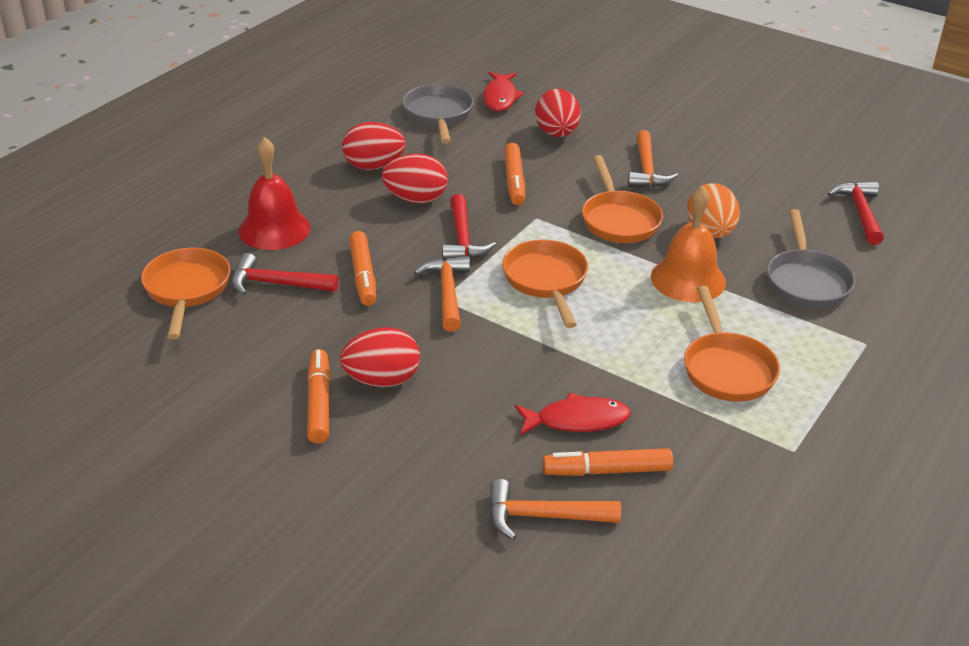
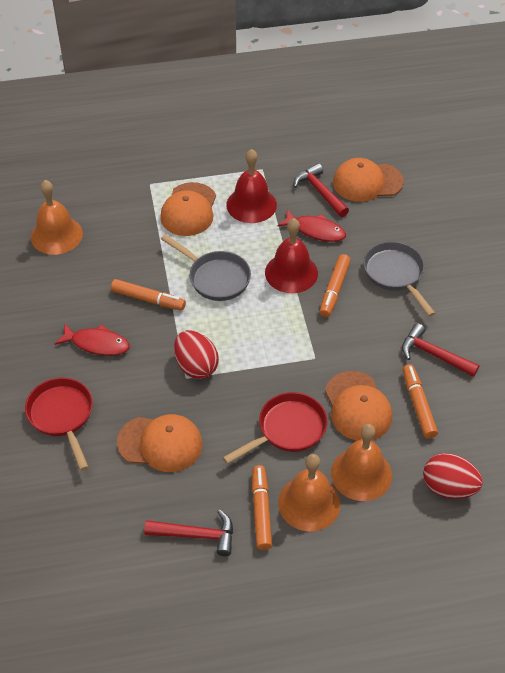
orange bell: [651,185,726,302] = 1 -> [31,180,83,255] [278,454,341,531] [331,424,392,501] = 3
orange cap: none = 0 -> [117,414,202,472] [160,182,216,236] [325,371,392,441] [333,158,404,202] = 4
orange egg: [687,183,740,238] = 1 -> none = 0
orange hammer: [414,256,470,332] [489,479,621,540] [628,130,678,187] = 3 -> none = 0
orange pan: [141,248,230,339] [502,240,588,328] [582,155,663,243] [684,286,780,402] = 4 -> none = 0
red bell: [239,137,311,250] = 1 -> [226,149,277,223] [265,218,318,293] = 2
red egg: [340,327,420,387] [342,122,406,170] [382,154,448,204] [535,89,581,137] = 4 -> [174,330,219,379] [423,453,483,499] = 2
red pan: none = 0 -> [25,378,93,471] [222,392,327,464] = 2

